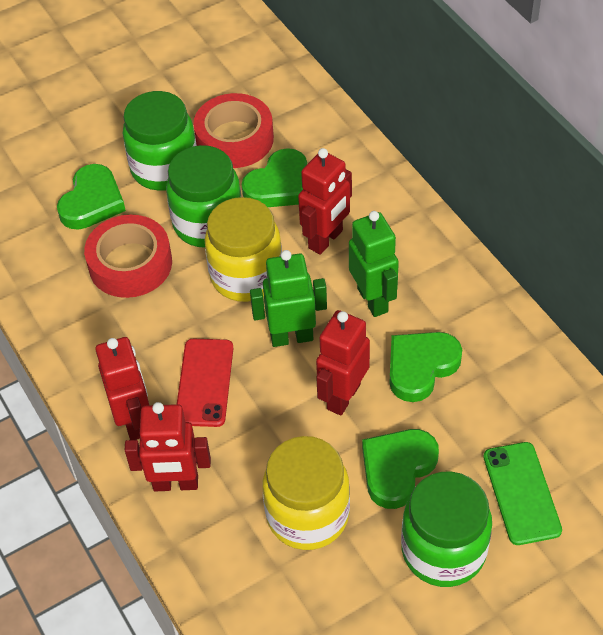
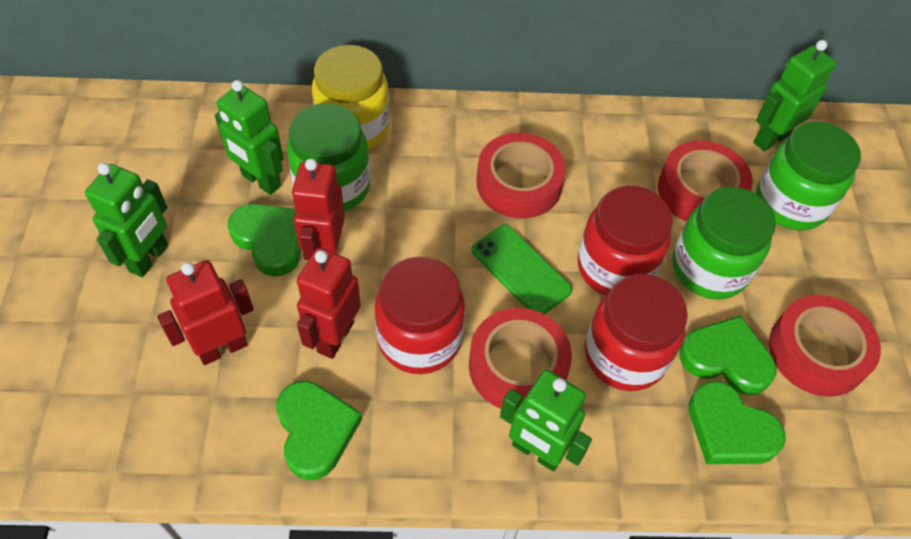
green robot: [250,250,327,347] [349,211,399,317] = 2 -> [85,163,168,277] [215,80,284,195] [500,370,592,472] [754,40,836,151] = 4
red jar: none = 0 -> [375,257,465,374] [577,186,673,296] [585,274,688,391] = 3
red phone: [177,339,233,427] = 1 -> none = 0
red robot: [95,337,149,440] [125,402,211,491] [298,148,352,255] [316,310,370,416] = 4 -> [157,260,254,365] [292,158,345,260] [297,248,361,359] = 3
red tape: [84,215,172,298] [193,93,274,168] = 2 -> [469,308,572,409] [477,133,566,218] [658,141,753,222] [769,295,881,397] = 4
yellow jar: [204,197,282,302] [263,436,350,550] = 2 -> [312,45,390,149] = 1

